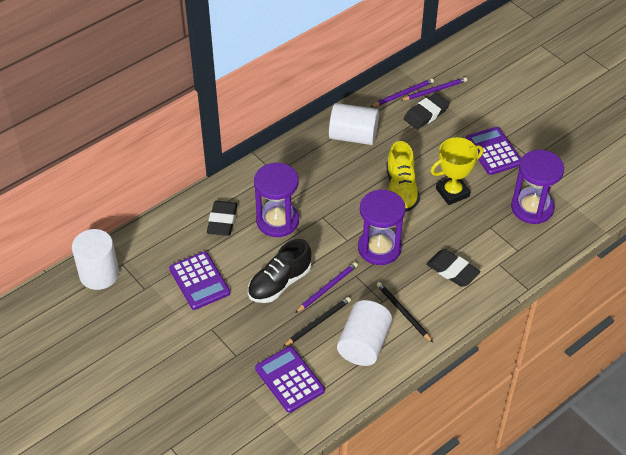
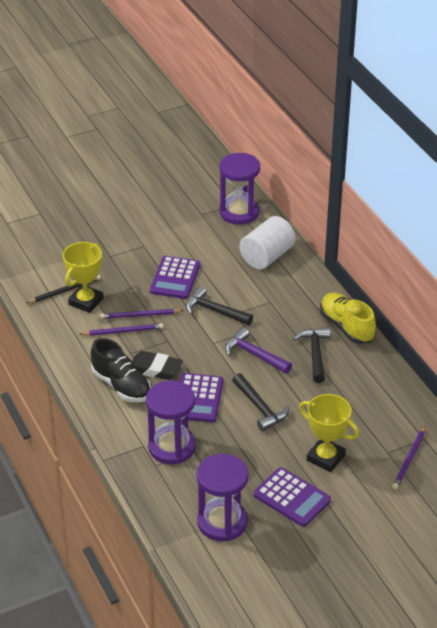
black eraser: [207,201,238,236] [404,93,450,130] [426,249,481,287] = 3 -> [132,351,183,380] = 1
black hammer: none = 0 -> [186,286,253,325] [232,373,289,431] [293,327,330,383] = 3
black pencil: [283,297,351,347] [377,282,433,343] = 2 -> [26,275,101,303] = 1
purple hammer: none = 0 -> [225,327,292,374] = 1
white cylinder: [72,229,119,290] [329,103,379,145] [337,300,392,366] = 3 -> [239,216,296,269] = 1
yellow trophy: [431,137,484,205] = 1 -> [63,242,103,313] [299,394,359,472] = 2

